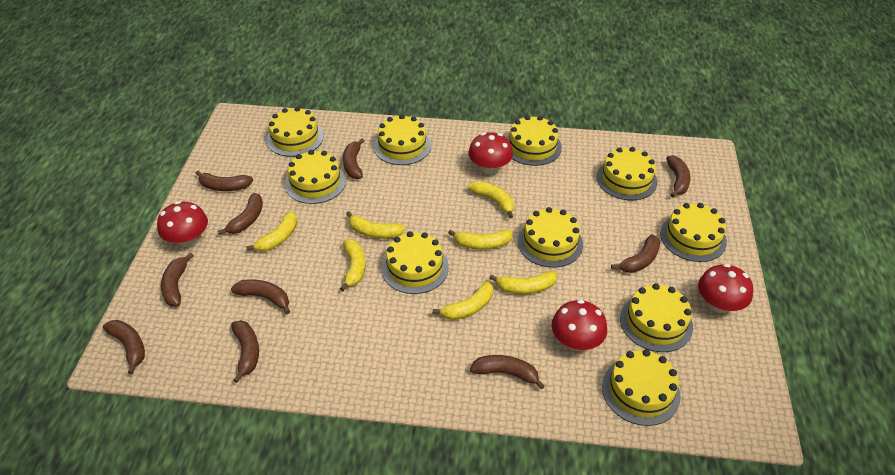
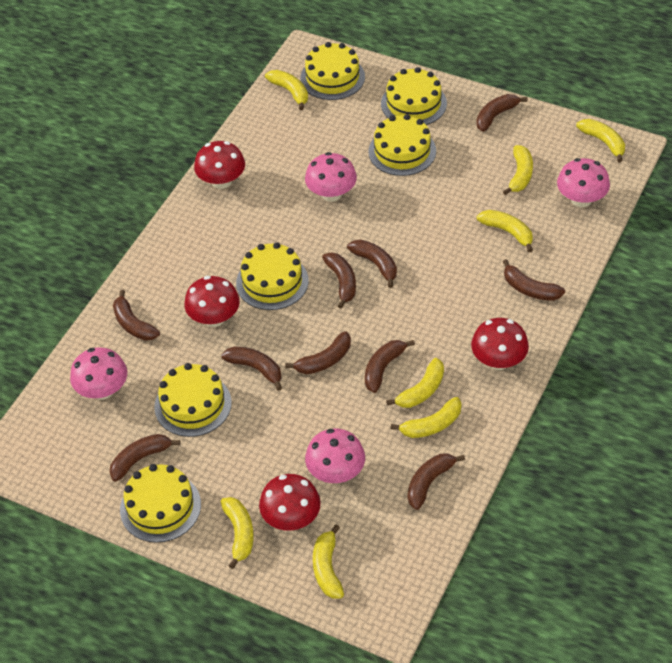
pink mushroom: none = 0 -> [70,347,127,400] [305,152,357,202] [305,429,365,483] [557,158,610,207] = 4
yellow banana: [246,211,297,251] [340,239,365,291] [346,211,405,239] [432,281,493,320] [448,230,513,250] [468,181,514,218] [489,271,557,294] = 7 -> [221,497,254,569] [265,70,308,110] [313,524,344,599] [386,358,444,408] [391,397,462,438] [477,210,533,252] [503,145,533,195] [576,119,625,162] = 8
yellow cake: [266,107,324,157] [285,150,346,204] [374,114,431,165] [381,231,449,294] [507,115,562,166] [518,207,583,268] [596,147,657,200] [602,349,681,426] [620,283,693,352] [660,203,727,262] = 10 -> [120,464,201,543] [154,363,232,437] [236,242,309,310] [300,42,365,100] [368,114,436,176] [381,67,447,125] = 6

